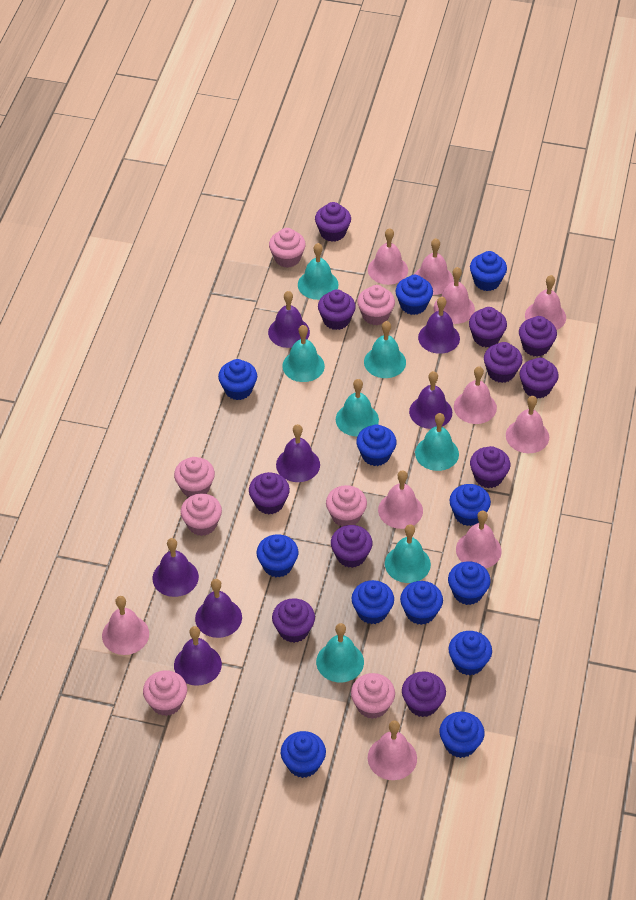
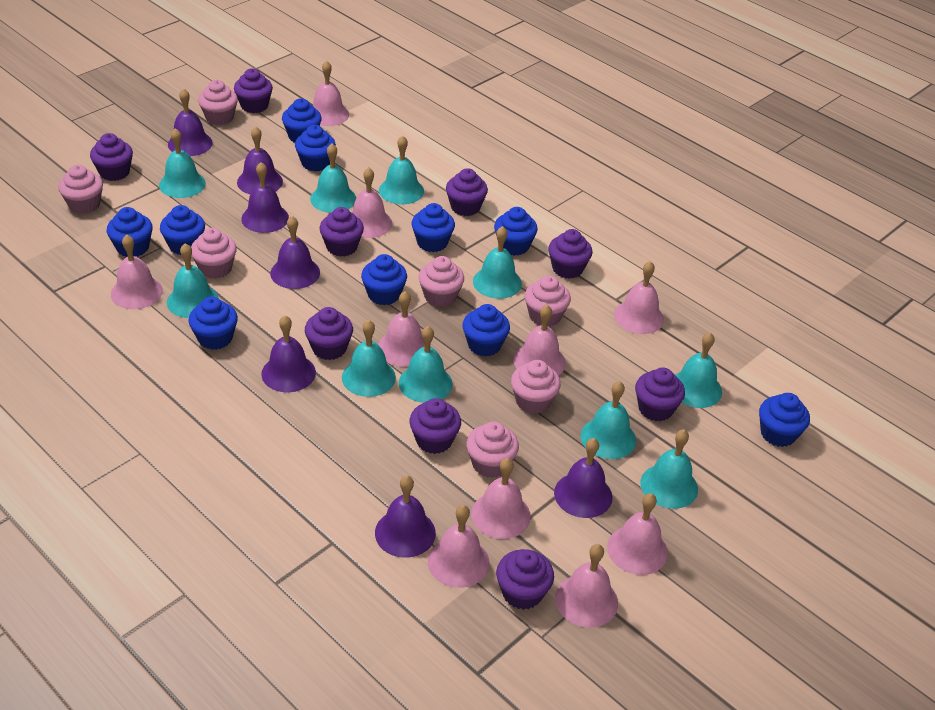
blue cupcake: [218,359,257,400] [257,534,298,578] [281,731,326,778] [351,580,394,624] [356,424,397,466] [396,275,433,315] [400,581,443,625] [439,712,484,758] [448,561,491,605] [449,484,491,526] [449,631,492,675] [470,251,507,291] = 12 -> [107,207,153,257] [160,205,205,255] [188,297,238,350] [282,98,322,142] [295,125,336,171] [361,254,407,305] [412,203,455,252] [462,304,510,356] [494,207,537,256] [759,393,810,447] = 10
purple cupcake: [249,472,290,514] [272,598,315,643] [315,202,351,242] [318,289,356,330] [331,525,372,568] [402,671,446,717] [469,307,507,347] [470,446,510,488] [484,342,522,383] [519,316,557,357] [519,357,559,399] = 11 -> [90,133,133,181] [234,68,273,113] [305,307,353,360] [319,207,364,257] [409,398,461,454] [446,168,488,216] [496,549,554,610] [548,229,593,279] [635,368,685,421] = 9
turquoise bell: [282,325,325,382] [298,243,339,300] [316,623,364,682] [336,379,379,436] [364,321,406,378] [385,524,431,583] [415,413,459,471] = 7 -> [159,128,206,198] [167,243,219,318] [310,144,356,213] [342,320,396,397] [379,136,424,204] [399,326,453,403] [473,226,522,299] [580,381,636,459] [640,429,698,509] [675,332,722,408] = 10

